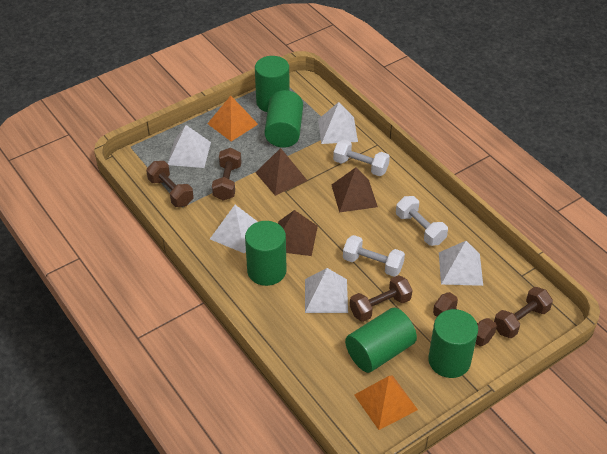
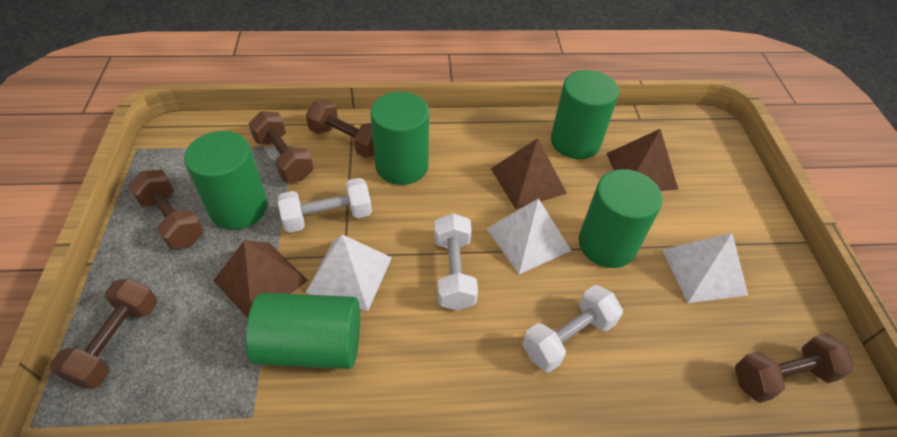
orange pyramid: [207,96,258,141] [354,376,418,430] = 2 -> none = 0
white pyramid: [168,125,211,168] [210,205,258,254] [305,268,348,313] [318,102,358,144] [439,241,483,286] = 5 -> [305,234,392,311] [486,198,571,274] [662,233,748,303] = 3

